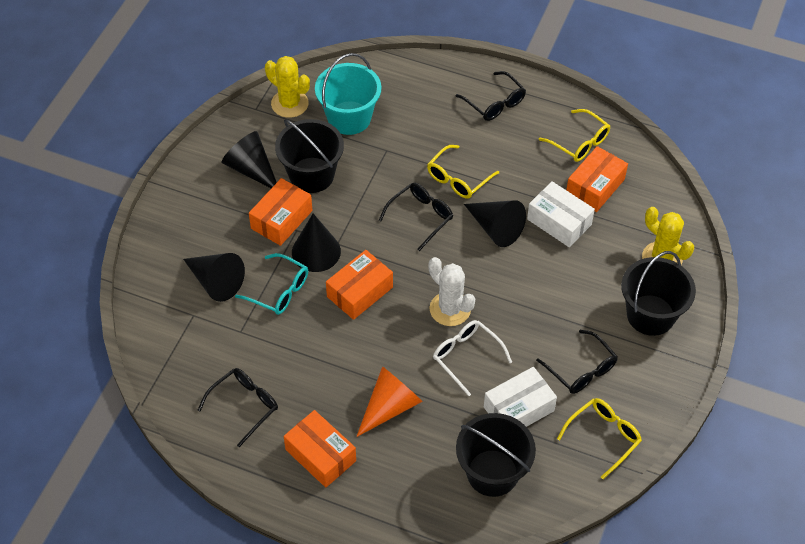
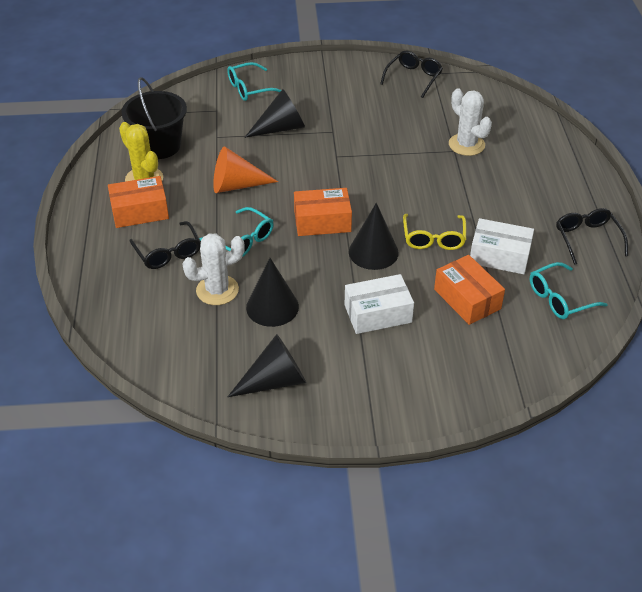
black bucket: [275,119,344,193] [456,413,536,497] [621,251,696,336] = 3 -> [121,77,187,159] = 1
black glasses: [198,368,278,447] [379,183,453,251] [456,71,526,121] [536,330,618,394] = 4 -> [130,221,201,269] [380,50,443,98] [556,208,628,265] = 3
orange box: [249,178,313,246] [284,410,356,488] [326,250,393,320] [566,146,628,212] = 4 -> [108,176,169,228] [294,188,352,236] [434,255,505,325] = 3
turquoise bucket: [315,53,381,135] = 1 -> none = 0
turquoise glasses: [235,253,308,315] = 1 -> [199,207,274,257] [227,62,281,101] [530,262,608,319] = 3
white cactus: [428,257,475,326] = 1 -> [182,234,245,305] [449,88,492,156] = 2
white glasses: [433,320,512,396] = 1 -> none = 0
yellow cactus: [265,56,310,118] [642,207,694,265] = 2 -> [119,122,163,182] = 1
yellow glasses: [427,145,499,199] [539,109,610,162] [557,398,642,479] = 3 -> [403,214,466,250] = 1

